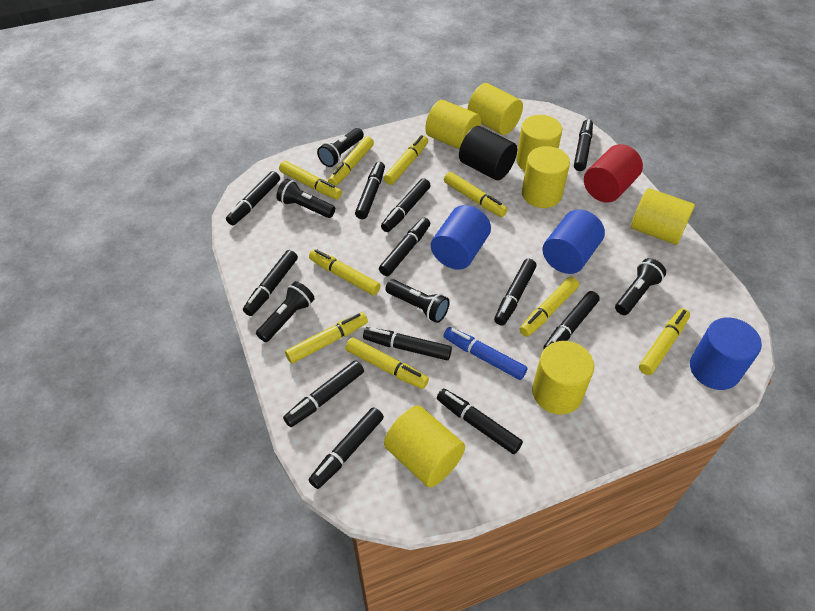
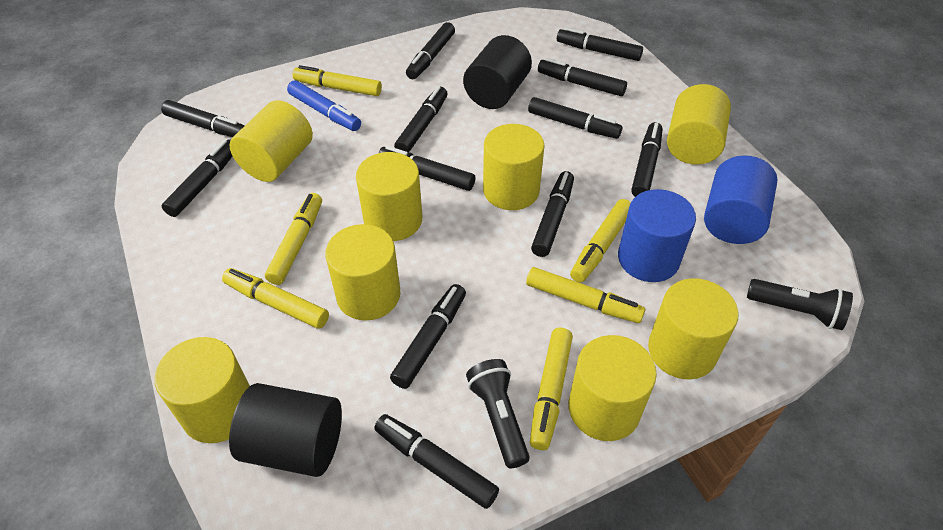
black cylinder: [459,126,517,180] = 1 -> [229,383,342,477] [463,35,532,109] = 2
black flashlight: [256,281,315,342] [276,179,335,218] [317,128,364,167] [385,279,450,323] [615,258,666,315] = 5 -> [466,359,530,468] [747,279,853,330] = 2
blue cylinder: [431,205,491,270] [543,209,605,274] [690,318,762,390] = 3 -> [618,189,696,282] [704,155,778,244] = 2
red cylinder: [584,144,643,203] = 1 -> none = 0
yellow cylinder: [384,405,465,488] [425,100,481,150] [468,83,523,135] [516,115,562,171] [522,146,570,208] [532,341,594,415] [631,188,695,245] = 7 -> [155,337,250,443] [229,100,313,182] [325,224,400,321] [356,152,422,241] [483,124,545,210] [568,335,657,441] [648,278,739,379] [667,84,731,165] = 8
yellow marker: [279,161,342,199] [285,312,368,364] [309,249,380,295] [328,136,374,186] [345,337,429,389] [384,135,428,185] [444,172,508,217] [520,277,579,337] [639,308,690,375] = 9 -> [222,268,329,329] [265,193,322,285] [293,65,382,96] [526,267,645,323] [530,328,573,450] [570,199,631,282] = 6

